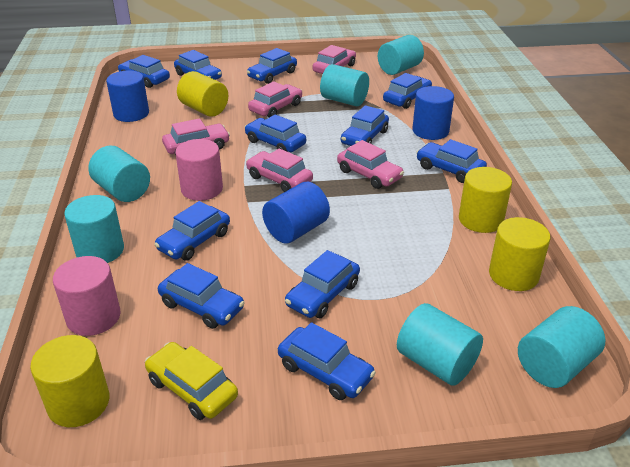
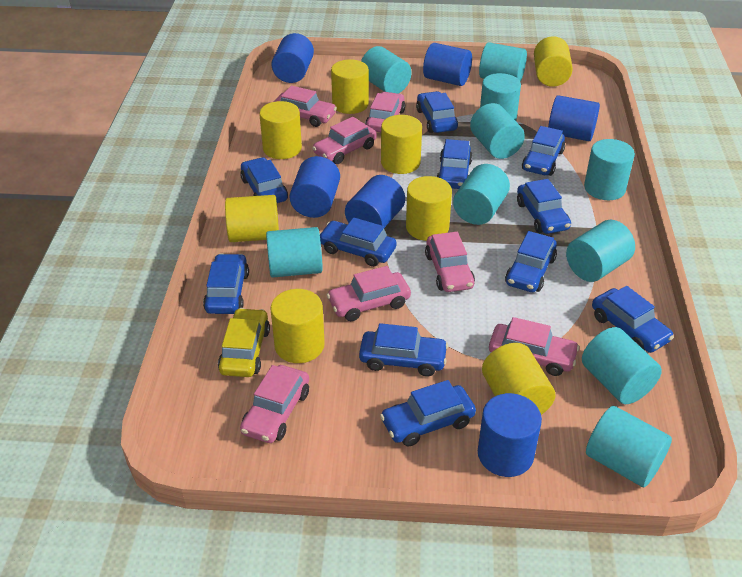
blue cylinder: [106,70,149,122] [262,182,330,244] [412,86,454,140] = 3 -> [271,33,314,83] [289,156,340,218] [345,175,405,228] [423,43,472,86] [478,393,542,477] [548,95,600,141] = 6
pink car: [162,118,230,156] [246,148,313,192] [248,81,302,118] [312,45,356,74] [337,140,404,189] = 5 -> [240,365,309,443] [273,86,337,127] [312,117,377,164] [327,266,411,321] [365,92,405,132] [425,232,475,292] [489,317,580,376] = 7
pink cylinder: [53,256,121,336] [175,139,223,201] = 2 -> none = 0
turquoise cylinder: [64,195,124,263] [88,146,150,202] [320,64,369,106] [378,35,424,75] [397,303,483,386] [518,306,606,388] = 6 -> [266,227,323,278] [361,46,412,94] [453,164,510,225] [470,103,525,159] [479,42,527,82] [480,73,521,121] [566,220,635,282] [582,327,662,404] [584,139,635,200] [586,406,672,487] = 10
yellow cylinder: [30,335,110,427] [177,71,228,117] [459,167,512,233] [489,217,550,291] = 4 -> [225,195,279,242] [259,101,302,159] [270,289,325,363] [331,59,369,114] [381,115,422,174] [406,176,452,241] [482,343,555,415] [534,36,573,87] = 8

